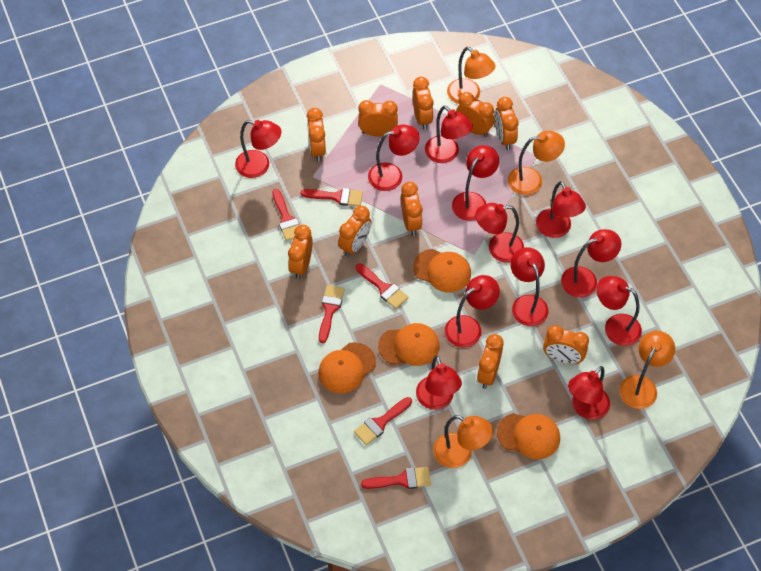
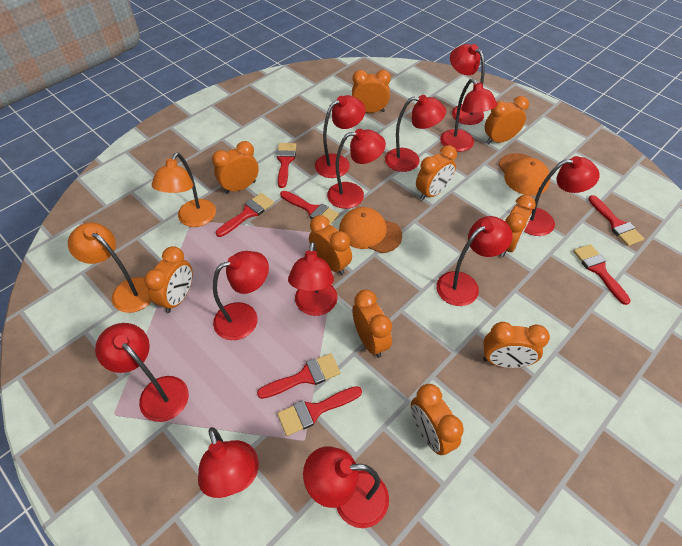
orange cap: [318,342,376,393] [378,323,439,366] [413,249,471,293] [497,413,560,459] = 4 -> [339,207,402,253] [499,153,550,195] = 2
orange lamp: [433,415,493,468] [447,47,495,104] [508,131,565,195] [619,331,675,409] = 4 -> [68,222,152,313] [152,153,216,227] = 2
red brush: [272,189,299,241] [301,188,363,206] [319,285,345,343] [354,397,412,445] [356,264,409,309] [361,467,431,489] = 6 -> [216,193,274,237] [257,353,341,399] [276,143,296,188] [277,386,362,436] [280,191,339,225] [573,244,631,305] [588,195,644,246] = 7

